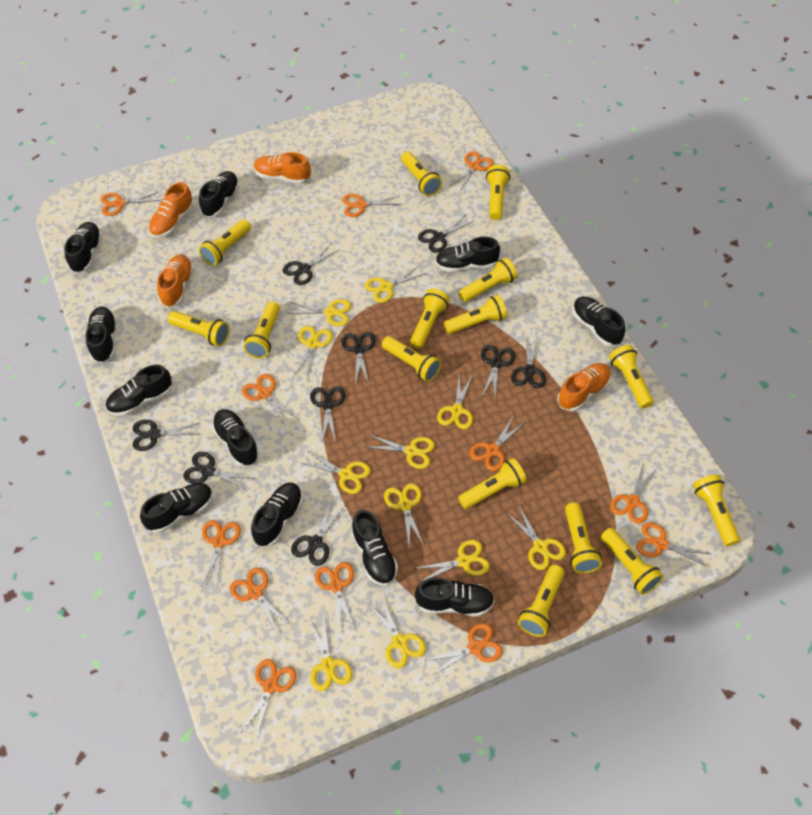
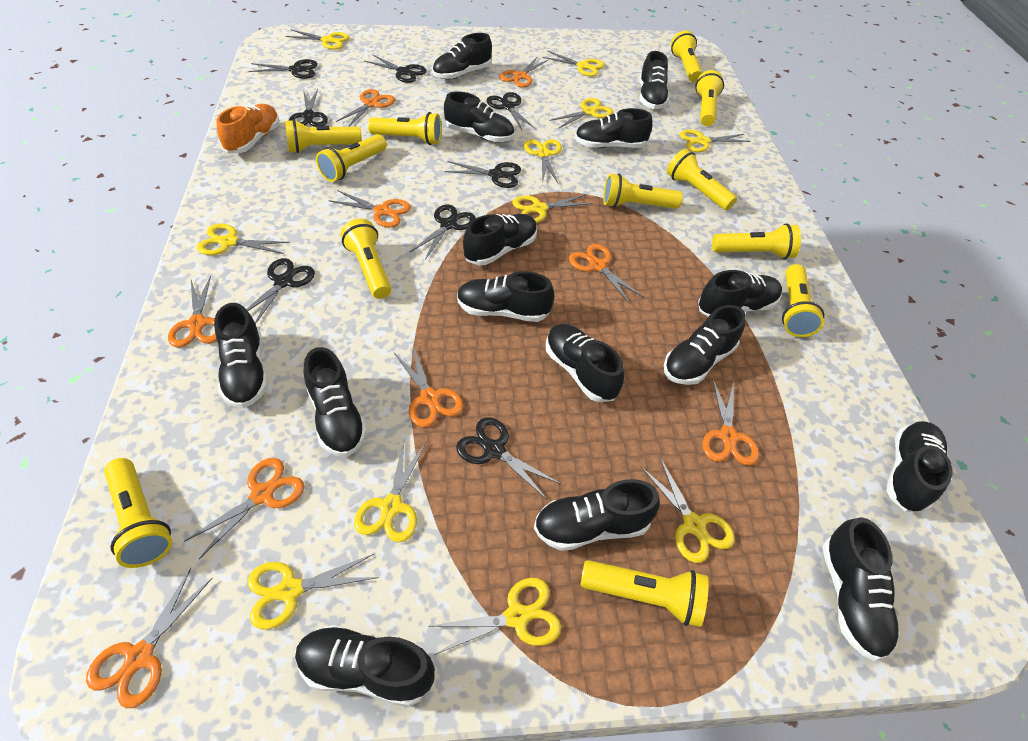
black scissors: [133,420,201,451] [183,452,255,491] [282,244,340,285] [291,501,345,566] [310,386,346,444] [341,332,376,384] [418,215,474,253] [481,345,515,399] [511,335,546,388] = 9 -> [246,258,315,324] [249,59,318,79] [289,89,328,127] [365,54,427,83] [410,204,476,260] [444,161,521,188] [456,417,561,500] [487,92,535,130] = 8
black shoe: [64,222,102,273] [86,307,117,363] [106,365,172,416] [140,483,213,533] [199,171,239,218] [212,409,259,467] [251,482,303,547] [351,509,398,586] [415,577,494,617] [435,237,500,272] [573,297,625,346] = 11 -> [214,303,268,408] [295,625,435,707] [304,347,367,457] [432,33,492,79] [444,91,514,142] [457,271,554,322] [463,214,537,265] [534,479,660,551] [546,324,624,402] [575,108,653,148] [640,51,669,109] [664,305,746,385] [698,270,782,317] [822,517,900,661] [886,421,952,513] = 15
orange scissors: [101,192,160,216] [202,520,241,588] [230,567,290,635] [240,659,296,738] [242,374,296,426] [315,562,355,631] [342,194,400,217] [425,623,503,675] [449,151,494,192] [470,415,524,471] [610,462,657,524] [636,522,711,567] = 12 -> [86,568,212,708] [168,276,217,347] [183,458,304,559] [328,190,411,228] [336,89,395,127] [394,346,464,427] [499,57,548,88] [569,244,644,304] [702,380,759,466] = 9
orange shoe: [148,182,194,238] [157,254,194,308] [254,152,311,184] [557,363,611,412] = 4 -> [217,104,280,153] = 1
yellow flashlight: [168,311,230,346] [199,220,251,266] [243,301,280,358] [382,336,441,382] [401,152,442,196] [410,289,450,349] [444,295,507,334] [458,257,518,302] [458,458,527,509] [486,165,510,220] [518,565,565,637] [565,502,602,573] [601,528,664,595] [609,345,654,409] [693,474,740,546] = 15 -> [104,458,172,568] [285,119,362,153] [316,134,387,182] [341,219,391,299] [368,112,442,145] [580,560,709,627] [603,174,683,209] [667,149,737,210] [671,30,703,82] [695,70,724,126] [712,223,801,259] [782,264,824,337] = 12

